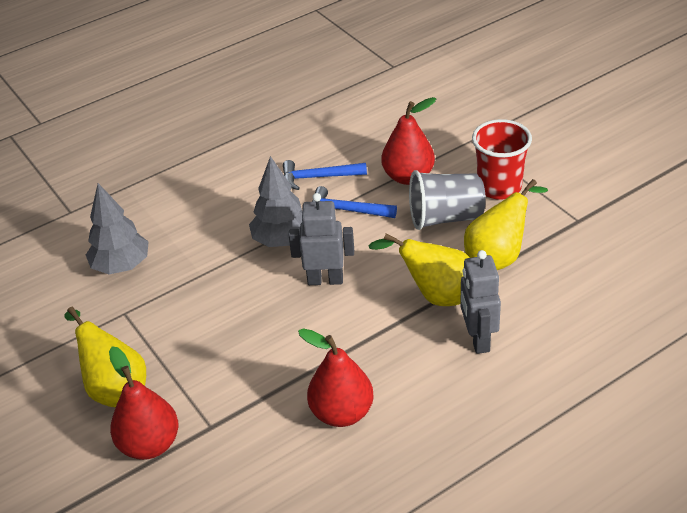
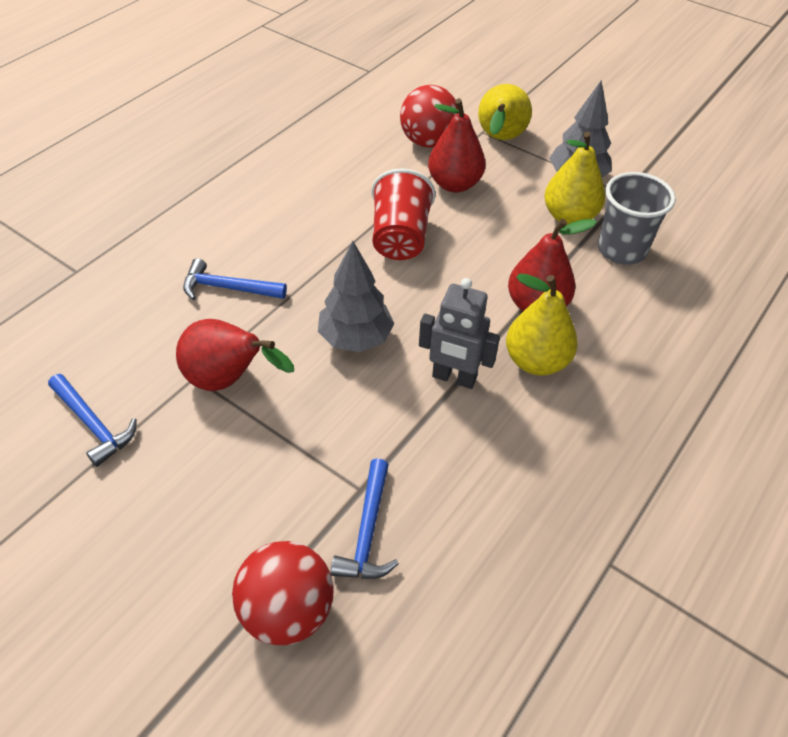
blue hammer: [283,160,367,190] [312,186,397,218] = 2 -> [48,374,137,467] [183,258,287,300] [331,458,399,579] = 3
grey robot: [289,193,354,285] [460,250,501,354] = 2 -> [419,278,500,389] = 1
red ball: none = 0 -> [232,541,334,645] [400,85,459,148] = 2

